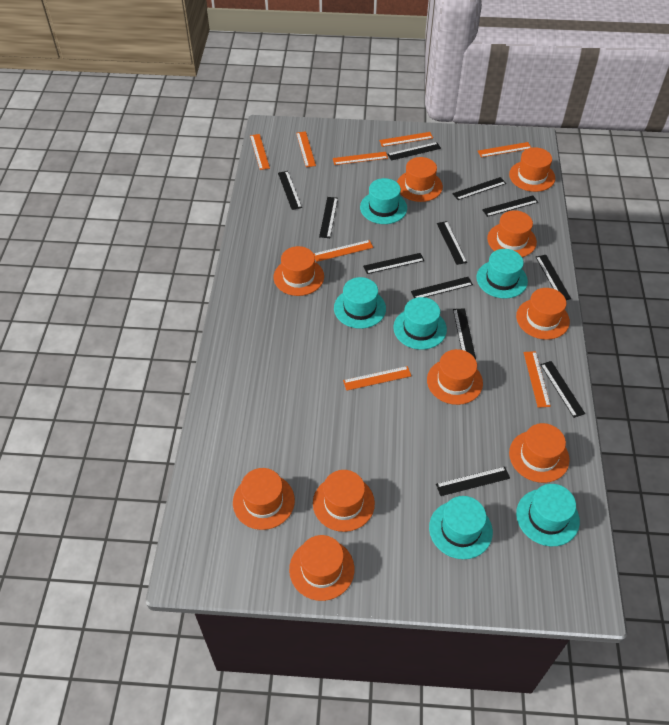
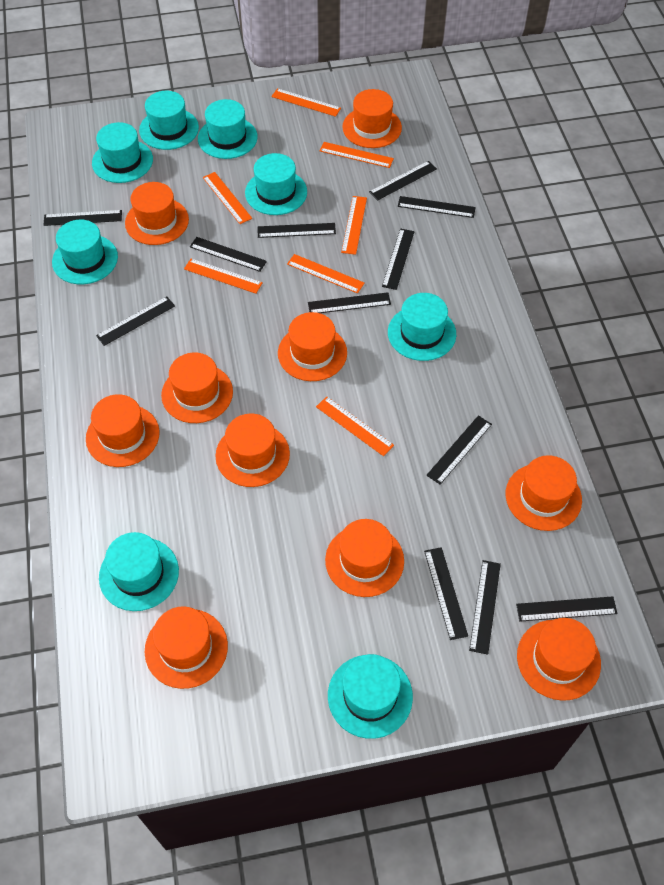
orange ruler: [250,134,270,170] [296,131,316,167] [314,240,373,262] [333,152,388,165] [343,366,411,391] [379,132,433,147] [478,142,532,157] [524,351,551,408] = 8 -> [184,259,263,294] [203,172,252,224] [271,88,341,117] [287,254,365,293] [316,396,394,456] [320,142,394,168] [341,196,367,255] = 7
turquoise hat: [334,277,386,329] [360,178,407,224] [393,297,447,350] [429,496,493,559] [476,249,528,299] [516,484,580,546] = 6 -> [52,220,118,284] [92,122,153,183] [99,532,179,611] [139,91,199,150] [198,99,258,159] [245,153,307,215] [328,654,413,739] [388,293,456,361] = 8

